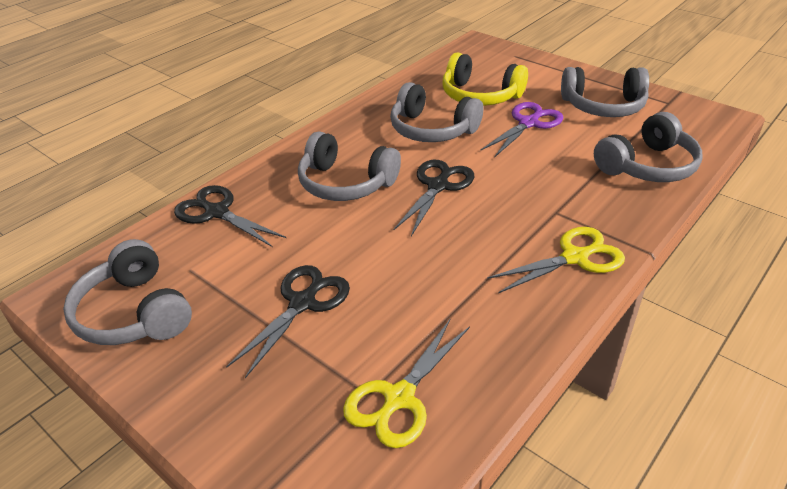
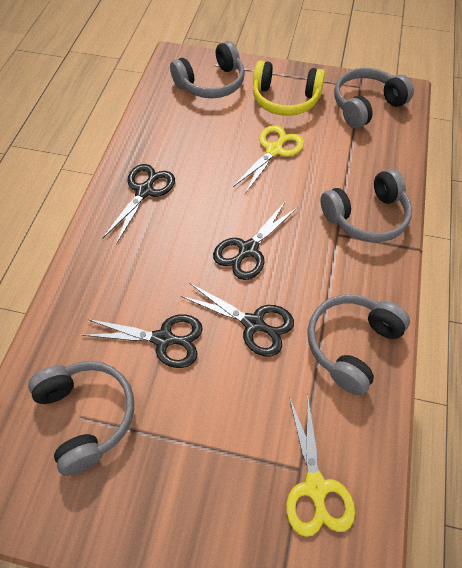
black scissors: [174,185,286,247] [226,265,350,378] [394,160,474,236] = 3 -> [82,314,203,368] [102,164,175,244] [181,283,294,357] [213,201,298,280] = 4
purple scissors: [480,102,563,158] = 1 -> none = 0

